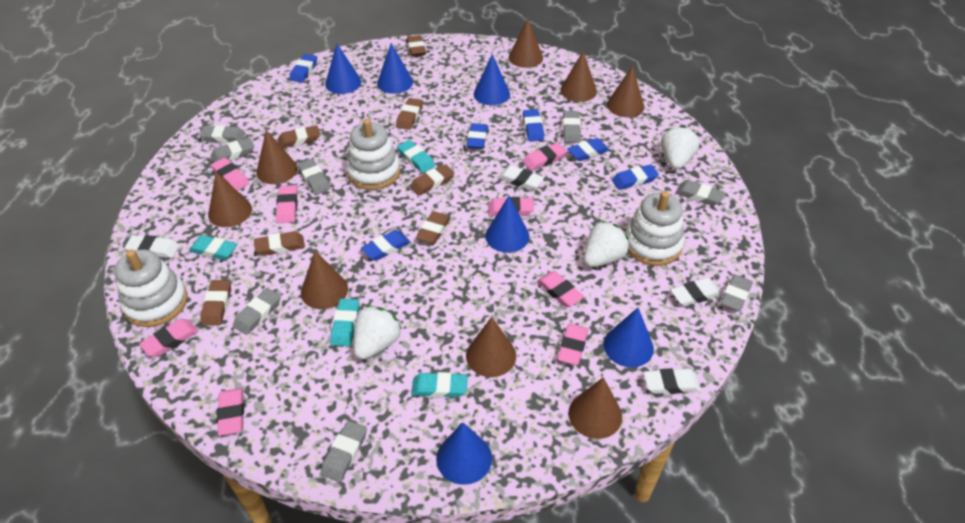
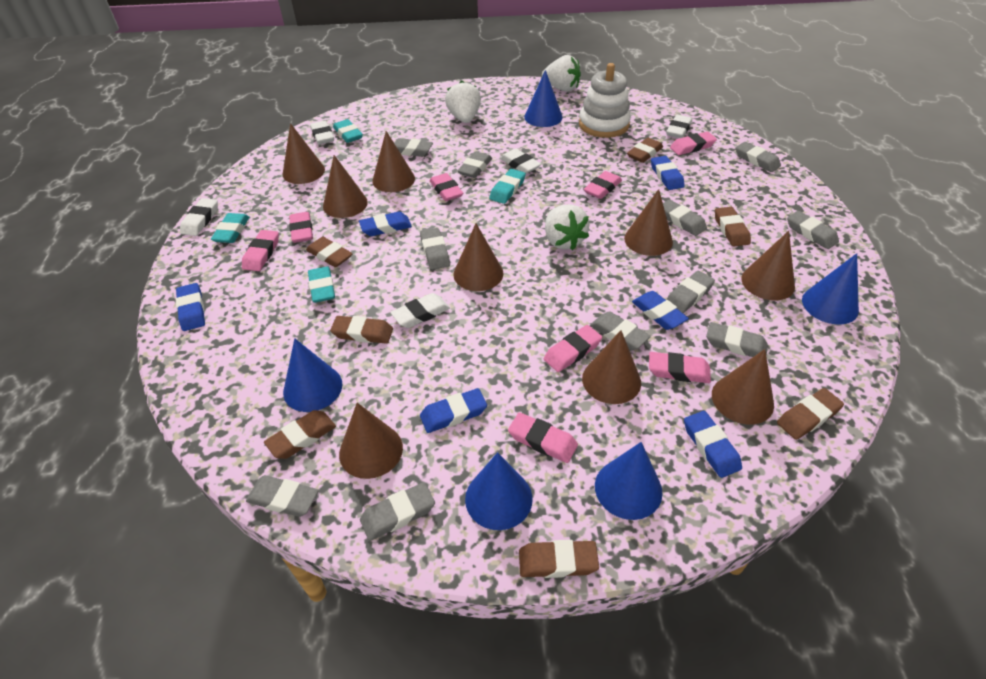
blue cone: [325,44,361,94] [377,43,413,94] [436,423,492,485] [474,54,510,105] [485,196,530,253] [603,308,654,367] = 6 -> [283,338,342,412] [465,452,533,530] [524,70,563,127] [595,442,663,520] [802,253,859,325] = 5
brown cone: [208,171,252,227] [256,130,298,184] [301,251,348,309] [466,317,516,377] [509,19,543,68] [560,51,597,102] [569,377,622,439] [607,65,644,117] = 8 -> [283,123,325,184] [323,155,368,218] [339,403,403,479] [372,131,415,192] [454,223,503,291] [582,330,641,404] [624,189,673,256] [712,349,774,424] [741,231,795,300] = 9
grey eraser: [199,125,245,143] [211,138,254,163] [233,288,281,335] [297,159,330,195] [321,421,367,482] [563,111,581,143] [676,180,725,206] [720,274,753,311] = 8 -> [246,475,319,517] [360,482,435,541] [394,138,433,157] [420,228,450,270] [457,151,492,178] [590,312,651,351] [663,199,707,236] [666,271,715,313] [706,322,768,357] [736,142,781,172] [787,211,839,249] = 11
white eraser: [125,235,179,258] [498,165,544,190] [644,368,701,394] [671,278,721,306] = 4 -> [180,198,218,236] [310,121,334,144] [391,293,450,328] [500,149,541,174] [666,115,692,138] = 5
white stacking toy: [114,249,188,327] [346,119,400,190] [625,191,684,266] = 3 -> [579,63,631,138] = 1

